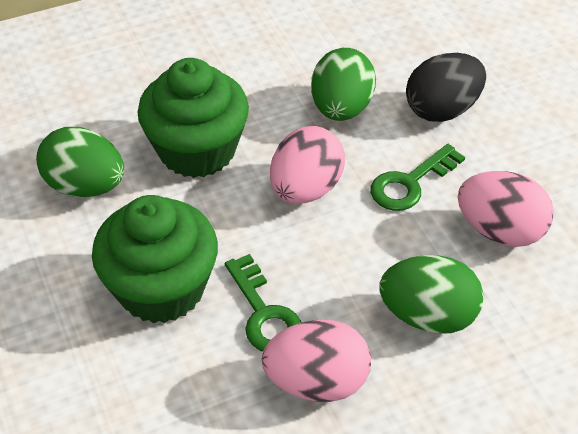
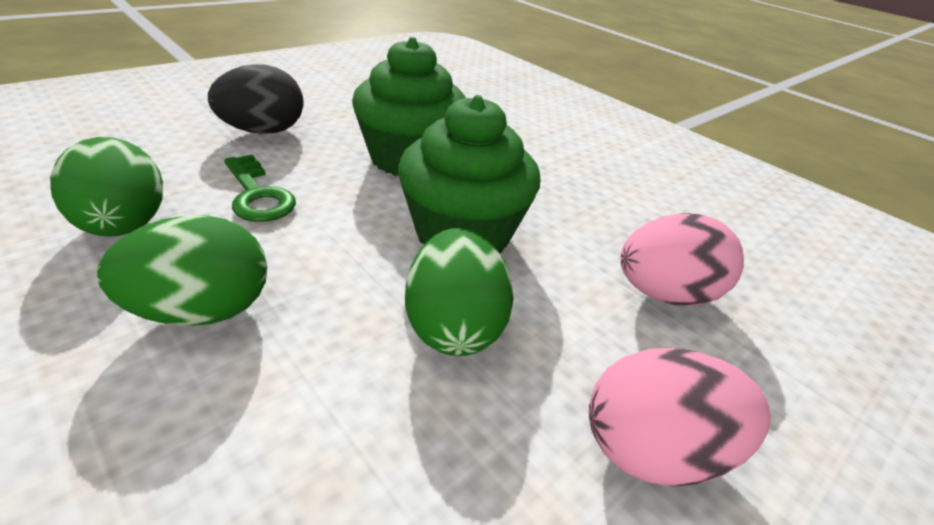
green key: [225,254,302,352] [370,144,465,211] = 2 -> [224,155,296,222] = 1
pink egg: [262,320,371,402] [270,126,345,204] [458,171,554,247] = 3 -> [589,348,771,487] [620,213,744,306] = 2

